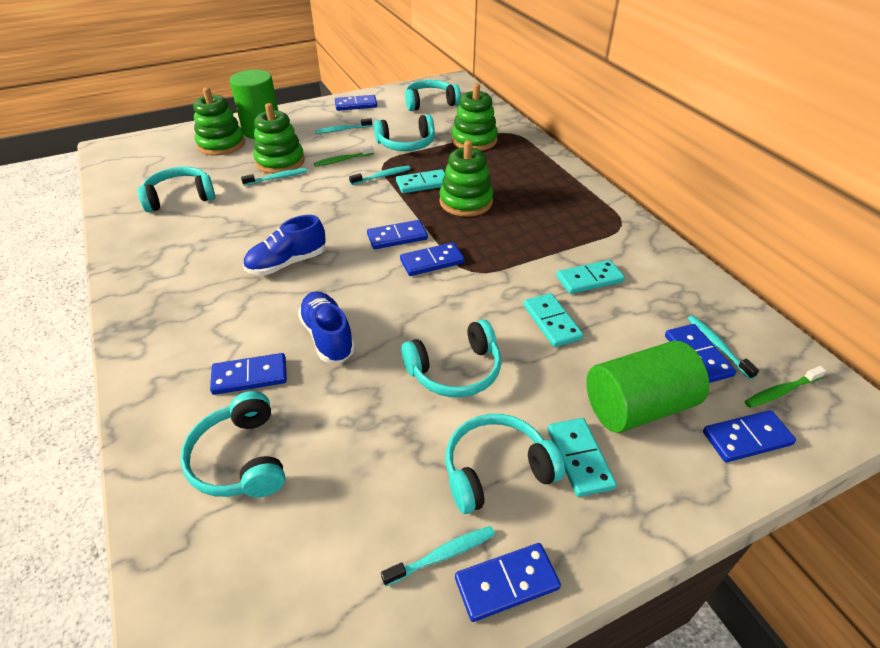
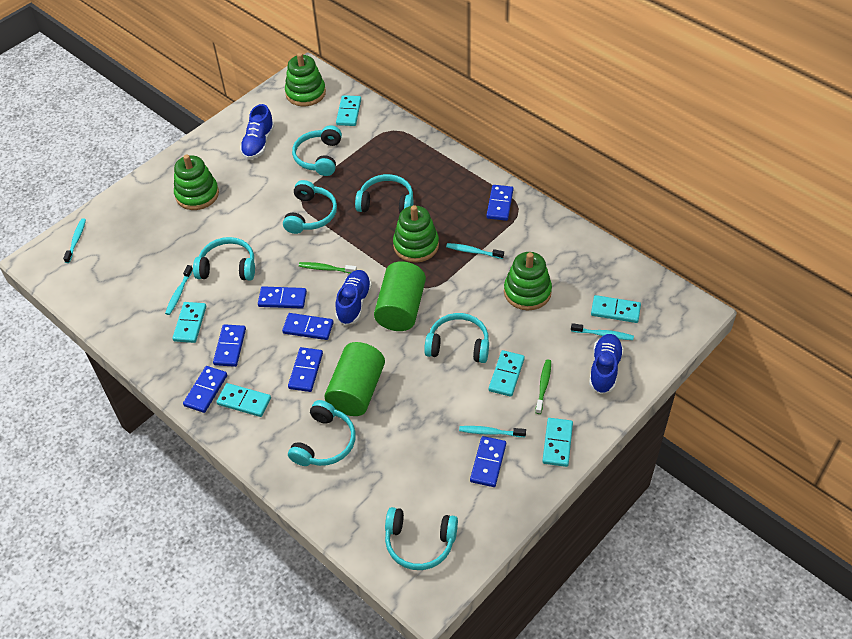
blue shoe: [243,215,326,275] [298,291,355,363] = 2 -> [240,104,275,159] [335,270,372,325] [589,334,624,394] = 3
turquoise domino: [396,169,445,193] [523,293,583,347] [548,418,617,497] [557,260,625,294] = 4 -> [173,302,206,343] [217,383,271,417] [336,95,361,126] [489,350,525,397] [542,418,573,467] [591,295,641,323] = 6
turquoise headphones: [138,167,215,212] [180,391,285,497] [374,114,435,151] [401,319,501,397] [405,80,461,111] [445,414,565,514] = 6 -> [193,237,255,281] [283,180,337,234] [288,400,356,466] [292,125,342,176] [355,174,413,213] [385,507,458,570] [424,313,489,363] = 7

